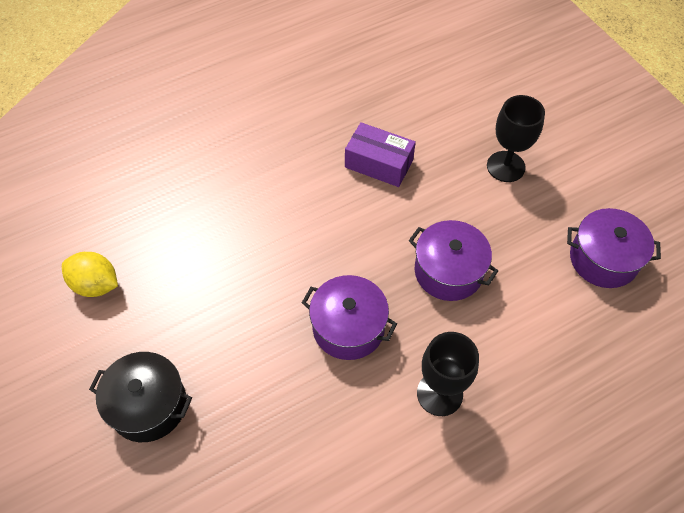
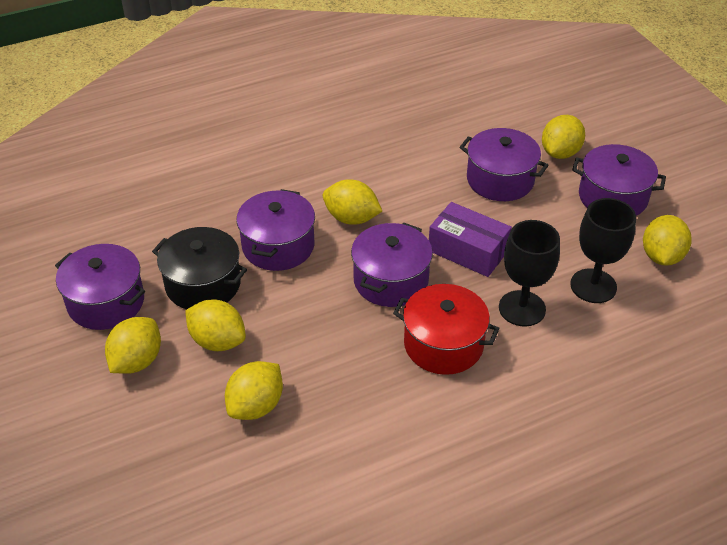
purple pot: [302,275,397,360] [409,220,498,301] [567,208,661,288] = 3 -> [55,244,145,330] [236,189,315,271] [351,222,433,307] [459,128,548,201] [572,144,666,216] = 5
red pot: none = 0 -> [393,284,500,375] = 1
yellow lemon: [62,252,118,297] = 1 -> [105,317,161,374] [185,299,246,351] [225,361,283,420] [323,179,382,225] [542,115,585,159] [643,215,692,266] = 6

